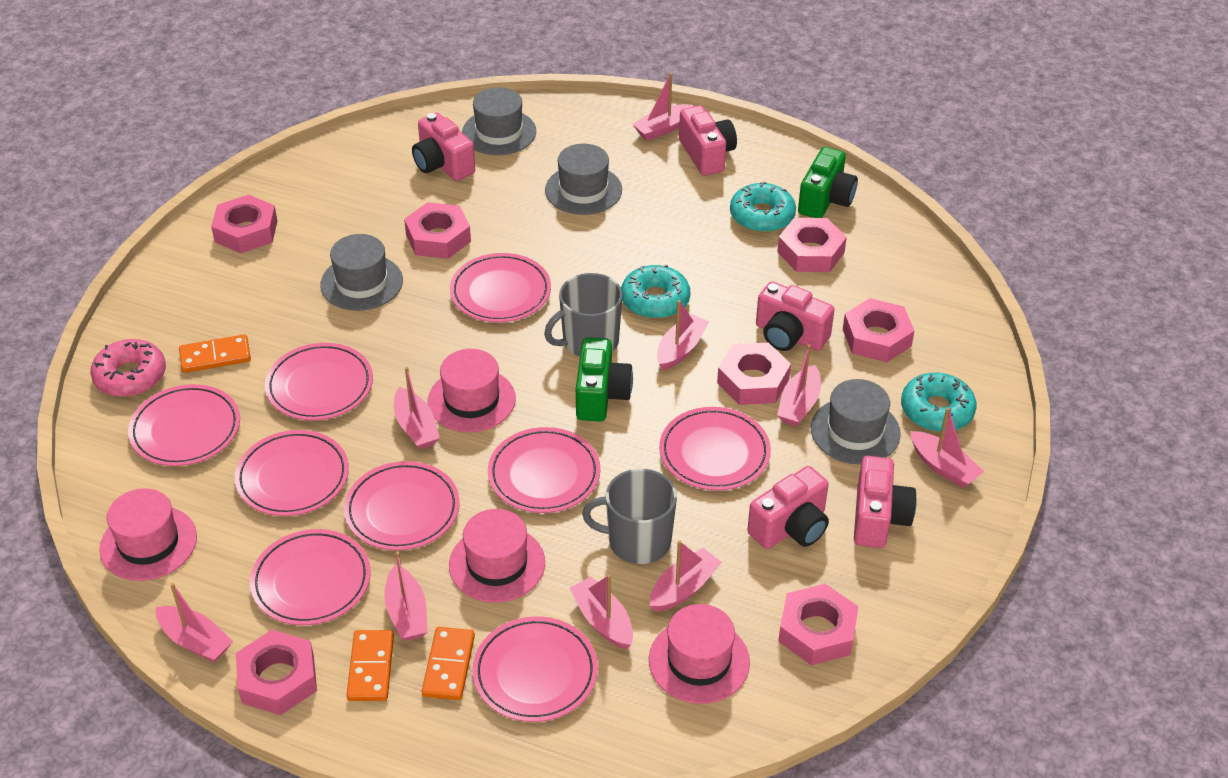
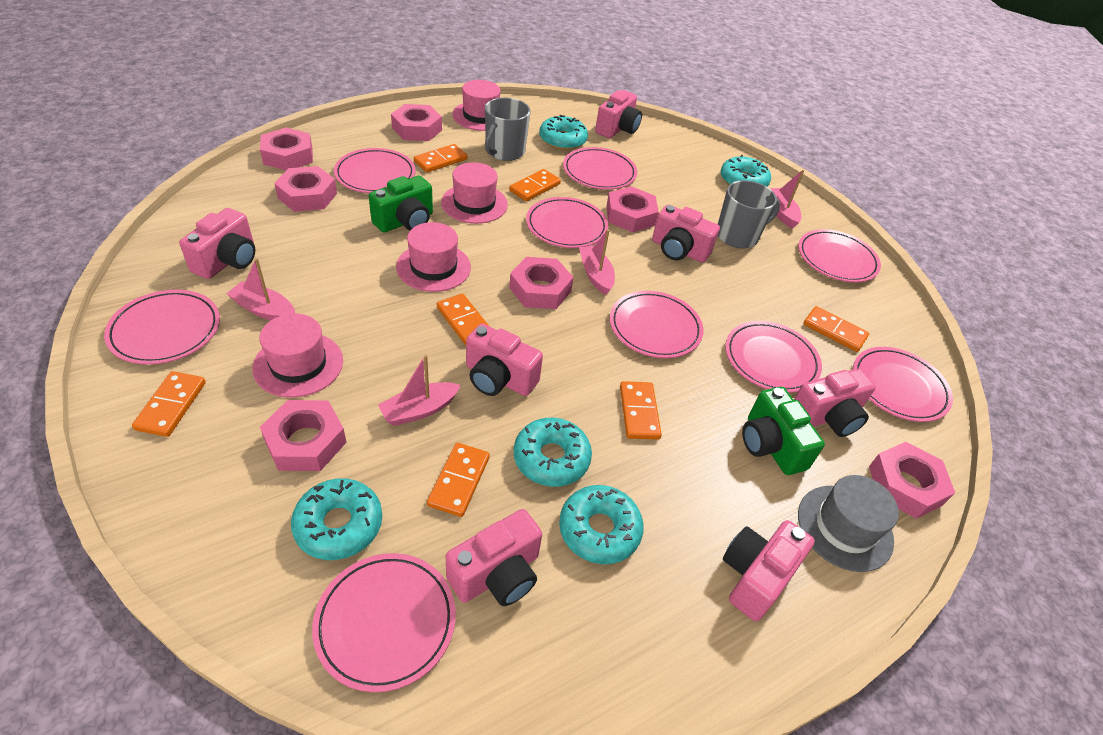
grey hat: [320,234,403,311] [462,87,536,155] [545,144,622,215] [811,379,901,465] = 4 -> [798,475,899,572] = 1
orange domino: [179,334,251,373] [347,630,394,701] [422,627,475,700] = 3 -> [132,371,206,437] [414,144,467,173] [427,443,490,517] [437,294,489,345] [509,169,561,201] [620,381,662,440] [803,306,869,352] = 7
pink boat: [156,583,233,662] [384,551,428,641] [394,367,440,449] [569,574,633,649] [632,73,693,140] [650,541,722,612] [657,300,709,370] [777,344,821,427] [910,408,984,488] = 9 -> [226,258,295,321] [378,355,461,426] [579,229,615,295] [770,169,805,229] = 4
pink camera: [412,113,475,181] [679,105,737,176] [747,466,829,549] [756,281,835,351] [854,456,917,548] = 5 -> [179,208,255,279] [446,509,542,606] [466,324,543,396] [595,90,642,138] [652,205,720,263] [723,520,815,621] [794,369,876,437] = 7
pink donut: [90,339,166,397] = 1 -> none = 0
turquoise donut: [621,265,690,319] [730,182,796,233] [901,372,976,432] = 3 -> [291,478,382,560] [514,418,592,487] [539,115,588,150] [559,485,644,564] [721,155,771,187] = 5

